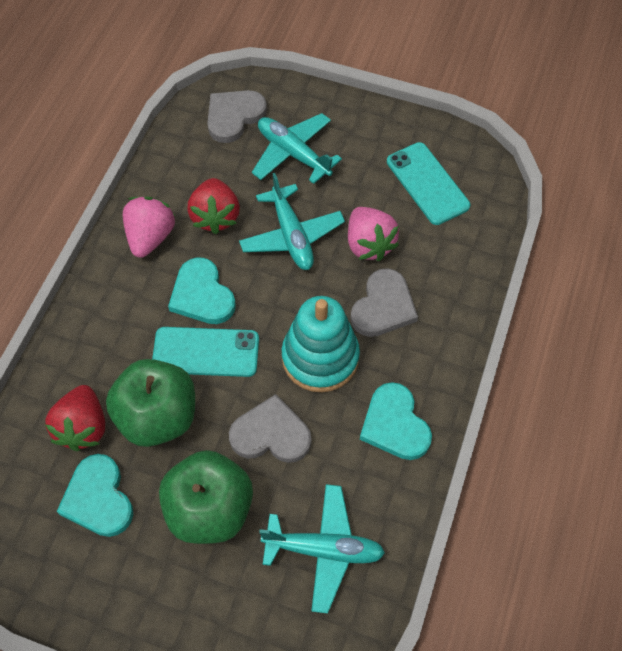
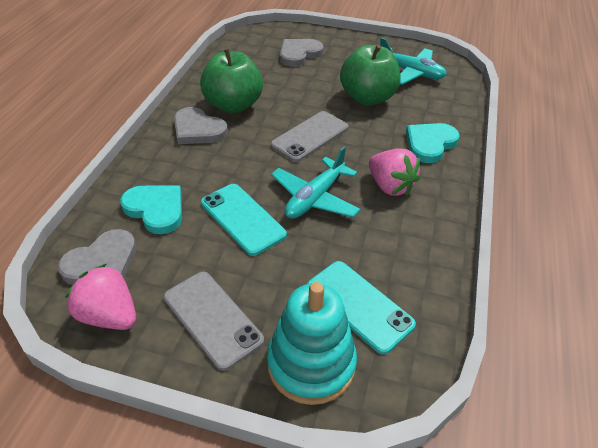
grey phone: none = 0 -> [164,272,264,371] [271,111,349,162] = 2
red strawberry: [45,385,105,451] [187,178,240,234] = 2 -> none = 0
turquoise heart: [57,454,133,537] [168,257,236,324] [360,382,432,460] = 3 -> [120,185,182,234] [406,123,460,163] = 2
turquoise plane: [239,173,345,270] [252,113,342,184] [259,484,385,614] = 3 -> [271,146,360,219] [380,38,447,85] = 2

